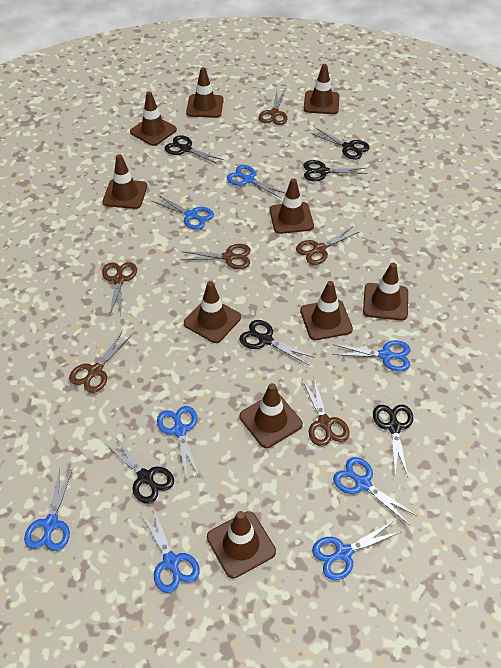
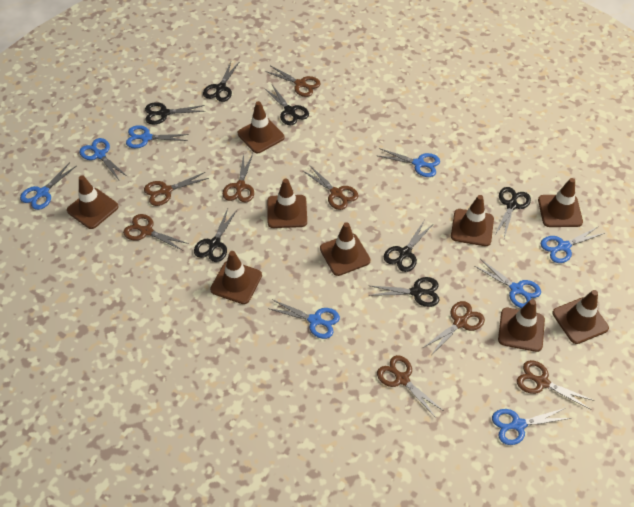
black scissors: [104,436,174,504] [165,135,224,165] [239,320,313,365] [303,160,367,181] [311,128,370,160] [373,405,413,477] = 6 -> [145,102,206,124] [194,208,237,262] [203,62,239,102] [264,85,309,126] [369,277,440,307] [384,221,433,272] [494,187,531,238] = 7
brown scissors: [69,332,131,393] [102,262,137,317] [181,244,251,269] [259,91,288,125] [296,227,359,265] [302,378,350,446] = 6 -> [123,214,189,251] [144,172,209,206] [223,154,254,203] [265,66,321,97] [303,166,358,210] [377,355,444,418] [423,301,485,355] [517,360,595,410] = 8
brown traffic cone: [103,154,147,209] [130,92,177,146] [184,281,241,343] [186,67,224,118] [207,511,276,578] [240,383,303,448] [269,178,314,234] [300,281,353,340] [304,64,339,114] [363,263,408,321] = 10 -> [67,175,119,229] [210,251,262,304] [238,101,284,153] [267,179,307,228] [320,222,371,276] [451,195,494,246] [498,299,545,352] [538,178,583,227] [552,290,609,344] = 9

